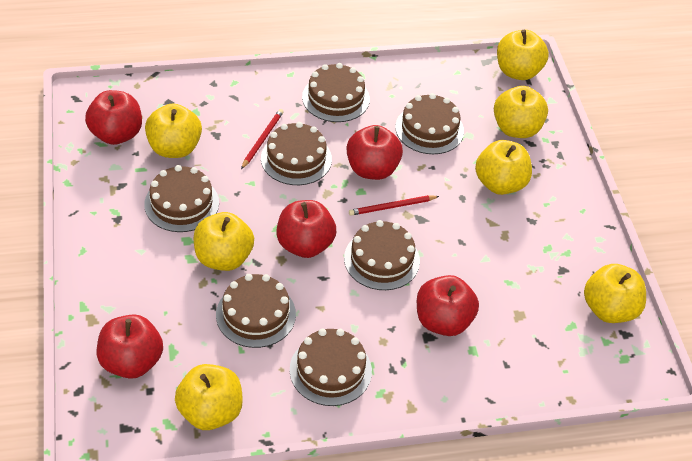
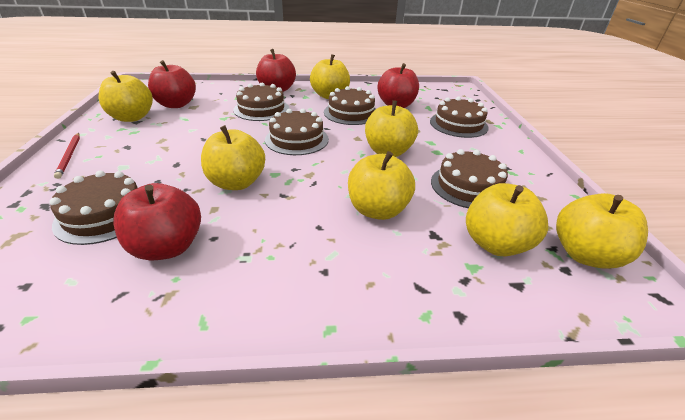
brown cake: [144,165,219,232] [216,274,296,348] [261,122,332,185] [290,328,372,406] [302,63,370,122] [344,220,420,290] [395,93,464,154] = 7 -> [49,171,137,245] [233,83,289,121] [265,109,329,155] [324,86,376,125] [430,97,489,138] [431,149,508,208] = 6
red apple: [85,90,142,145] [97,314,163,379] [276,200,336,258] [347,125,403,180] [417,275,479,336] = 5 -> [113,183,201,261] [148,60,196,108] [256,49,296,92] [378,63,419,108] = 4
red pencil: [241,109,284,169] [349,195,439,216] = 2 -> [54,133,80,179] = 1

